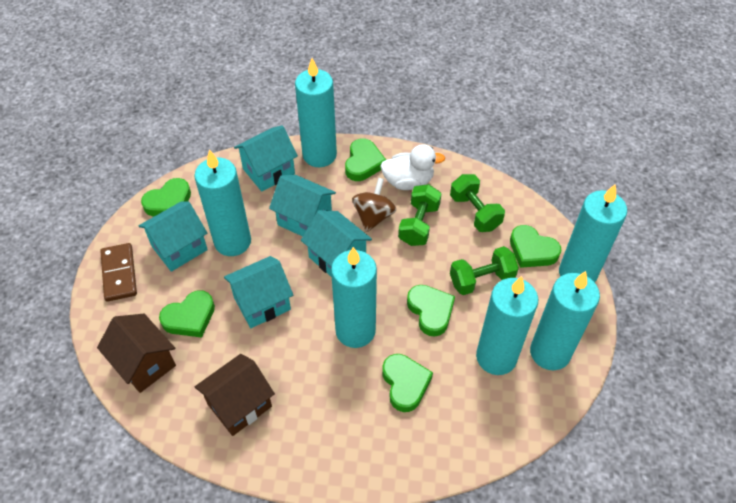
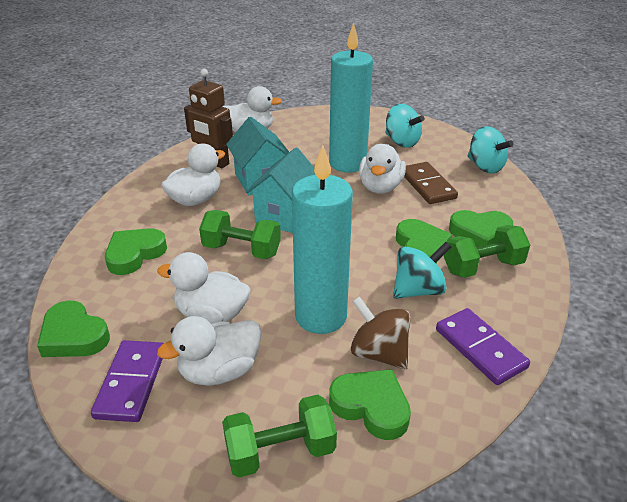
brown house: [97,314,176,393] [195,354,275,436] = 2 -> none = 0
brown robot: none = 0 -> [184,69,233,168] = 1
green heart: [141,178,191,216] [159,290,215,338] [345,138,386,181] [382,354,433,412] [407,285,455,337] [510,225,561,268] = 6 -> [37,301,110,357] [105,228,167,275] [329,369,411,440] [396,219,452,263] [449,210,513,247] = 5
purple domino: none = 0 -> [91,340,164,422] [436,308,530,385] = 2
turquoise candle: [194,149,251,256] [295,58,337,167] [331,247,377,348] [476,276,538,375] [530,271,600,370] [559,184,627,282] = 6 -> [292,145,353,334] [329,22,373,172] = 2
turquoise house: [139,202,208,272] [224,256,293,328] [234,125,298,192] [269,175,336,237] [301,210,372,277] = 5 -> [226,117,289,195] [246,148,316,233] = 2
turquoise spinning top: none = 0 -> [386,104,425,148] [393,242,451,299] [468,126,513,173] = 3
white duck: [380,144,445,190] = 1 -> [157,252,250,323] [157,316,262,386] [161,144,225,206] [222,86,282,133] [359,144,406,194] = 5

